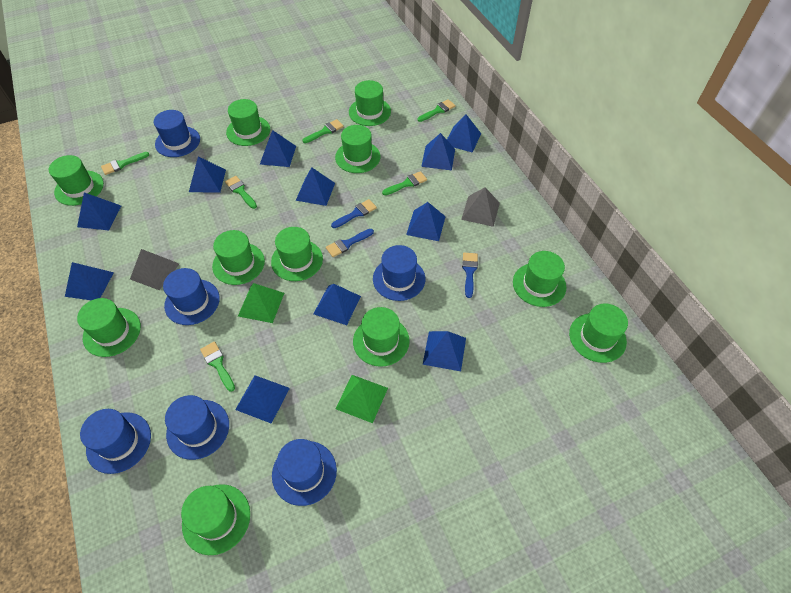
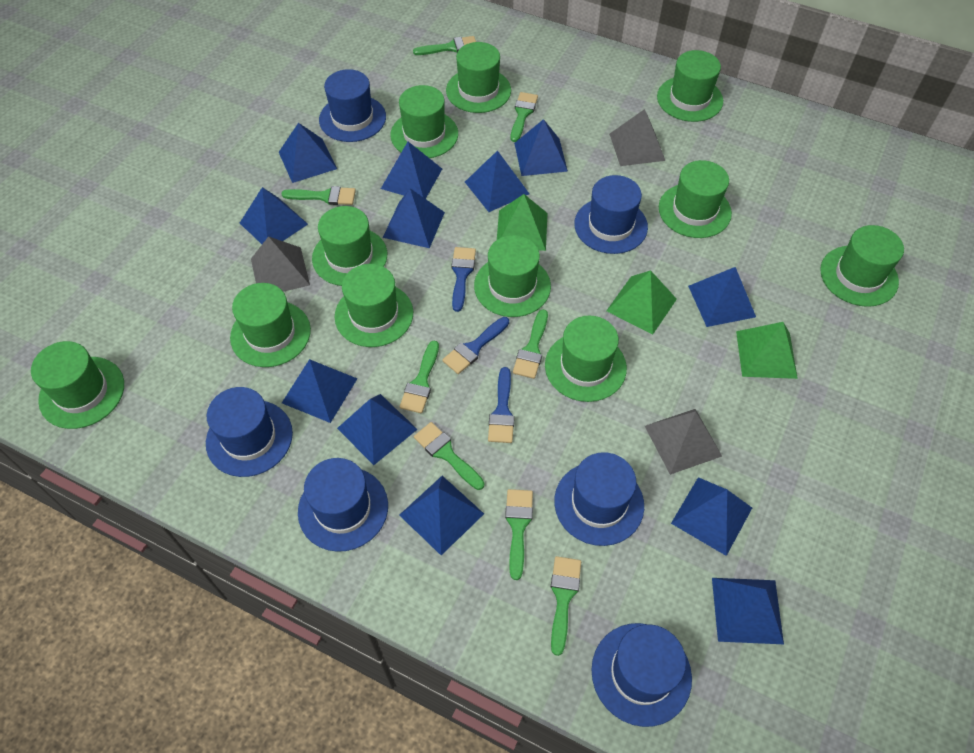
blue pyramid: [65,262,114,300] [77,192,121,230] [189,156,226,193] [235,375,290,424] [260,130,296,167] [296,167,335,206] [314,284,361,325] [406,202,446,241] [421,133,455,170] [423,331,466,371] [447,114,481,153] = 11 -> [240,187,308,244] [279,123,337,183] [282,359,357,423] [337,394,417,465] [381,142,442,199] [383,188,445,248] [399,476,484,555] [465,150,529,212] [514,119,568,176] [671,477,752,556] [688,267,756,327] [712,578,784,644] = 12
green brush: [101,152,149,175] [200,342,235,392] [225,176,257,209] [302,119,344,143] [382,171,427,195] [418,99,456,122] = 6 -> [282,186,356,205] [400,341,439,413] [413,36,476,55] [414,422,484,490] [505,489,533,580] [511,92,538,142] [513,309,548,379] [551,556,581,656] = 8
green pyramid: [238,283,284,323] [336,375,388,423] = 2 -> [497,194,548,251] [606,270,677,335] [736,322,798,379] = 3
grey pyramid: [130,249,179,290] [461,187,500,227] = 2 -> [251,236,310,292] [609,109,665,166] [645,409,722,475] = 3

